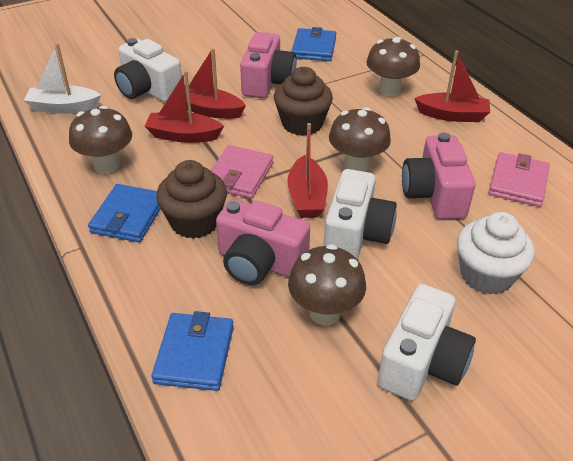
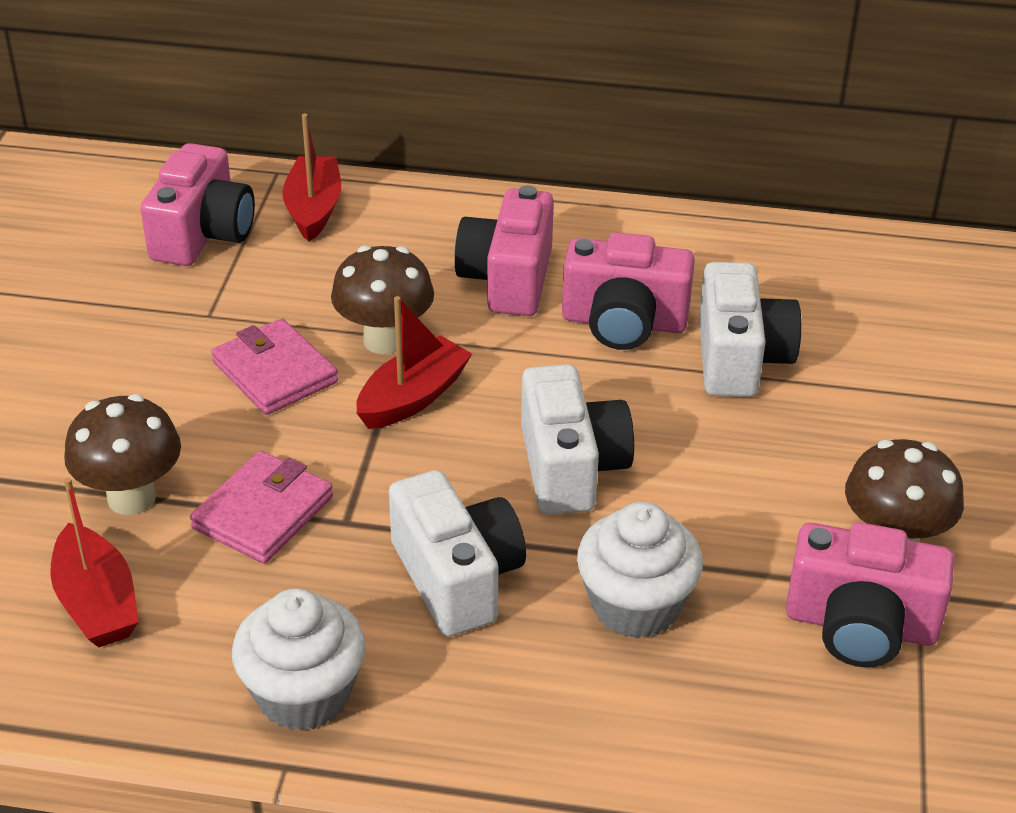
blue wallet: [88,184,161,242] [151,311,234,391] [291,27,336,61] = 3 -> none = 0
brown cupcake: [156,160,227,239] [274,67,333,136] = 2 -> none = 0
brown mushroom: [69,106,132,173] [288,244,366,325] [329,107,391,172] [366,37,420,96] = 4 -> [64,394,181,515] [331,245,434,354] [845,439,964,542] = 3
pink camera: [216,199,310,285] [240,32,296,98] [402,132,475,219] = 3 -> [141,143,255,266] [455,185,554,316] [562,232,695,350] [786,522,954,667] = 4
red boat: [144,71,224,143] [185,48,246,119] [287,123,328,218] [414,50,490,122] = 4 -> [50,478,139,648] [282,114,341,242] [356,296,472,429] = 3
white boat: [24,43,101,114] = 1 -> none = 0
white cupcake: [457,212,535,295] = 1 -> [232,588,366,731] [577,502,703,638] = 2

